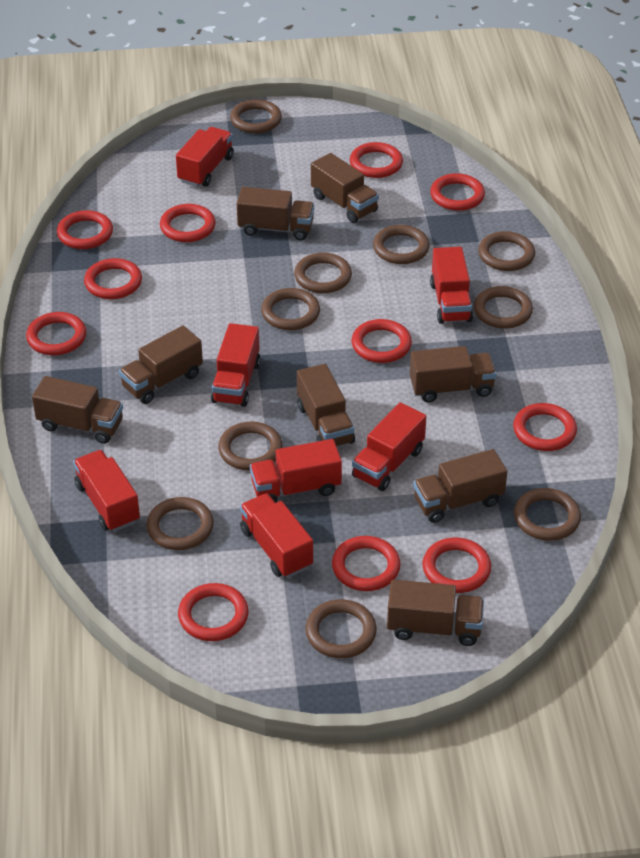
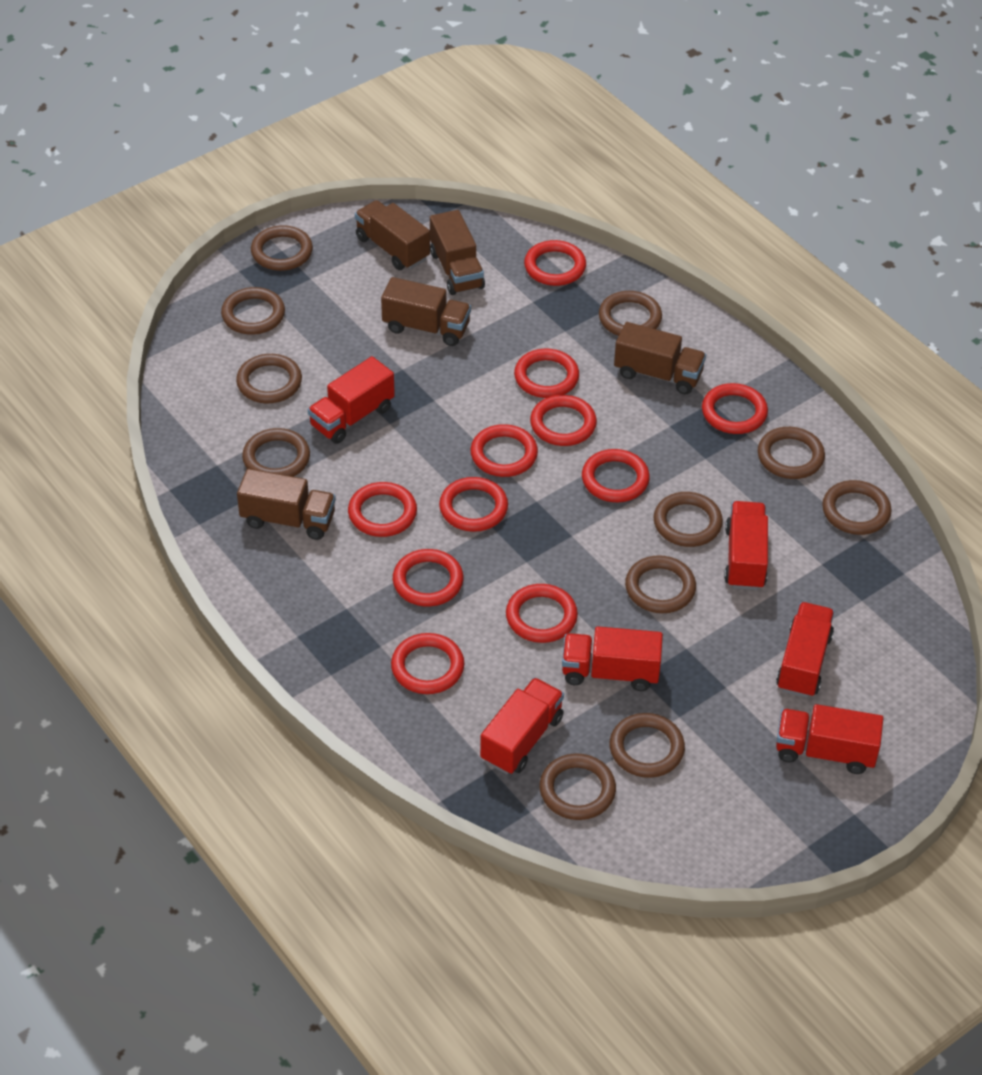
brown ring: [146,497,214,550] [218,422,283,471] [230,99,282,133] [261,288,320,330] [294,253,352,293] [306,599,377,658] [373,225,429,264] [474,286,533,329] [478,231,535,271] [514,488,581,541] = 10 -> [221,287,285,335] [236,354,302,403] [242,428,310,477] [251,225,313,271] [540,754,616,820] [599,291,662,336] [610,713,685,778] [625,555,696,613] [653,492,723,547] [758,427,825,479] [822,480,891,535] = 11
brown truck: [32,376,123,444] [119,326,203,404] [237,187,314,241] [297,364,355,447] [311,153,379,223] [387,580,484,646] [410,346,497,403] [413,449,508,523] = 8 -> [237,469,336,540] [355,200,430,270] [381,277,471,346] [430,210,485,295] [614,322,706,395] = 5
red truck: [73,450,140,532] [176,127,234,187] [211,323,261,407] [240,493,313,578] [250,439,342,503] [352,402,426,491] [430,247,473,324] = 7 -> [308,356,395,444] [480,678,564,774] [562,626,663,691] [724,501,768,590] [776,602,834,698] [776,704,883,774] = 6

